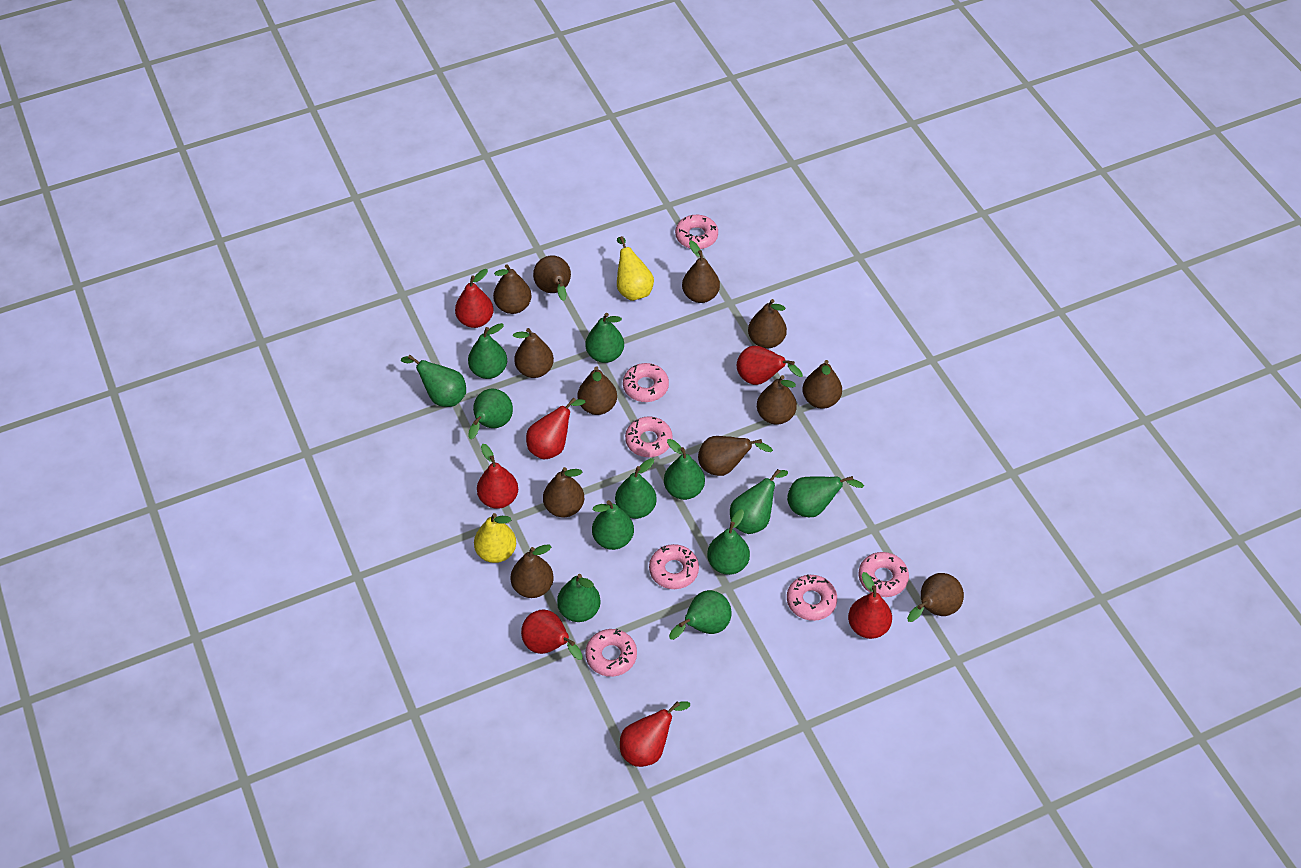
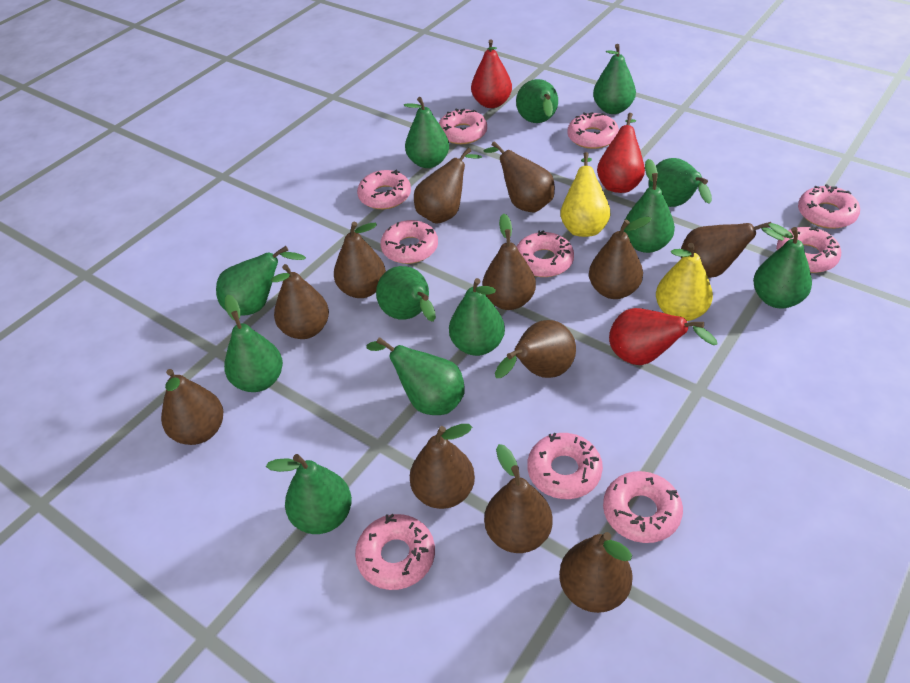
pink donut: [585,629,637,677] [623,363,669,402] [625,417,673,457] [649,544,699,589] [675,215,718,249] [787,575,837,621] [859,552,909,597] = 7 -> [355,514,435,590] [357,170,411,209] [381,220,438,264] [439,108,487,144] [517,230,574,277] [527,433,603,499] [567,112,619,149] [603,471,683,543] [776,225,841,273] [798,184,860,229] = 10
red pear: [455,269,494,328] [477,444,518,509] [521,609,583,660] [526,397,585,459] [620,701,690,767] [737,346,803,385] [848,572,892,639] = 7 -> [471,39,512,108] [597,113,645,193] [609,308,718,365] = 3

